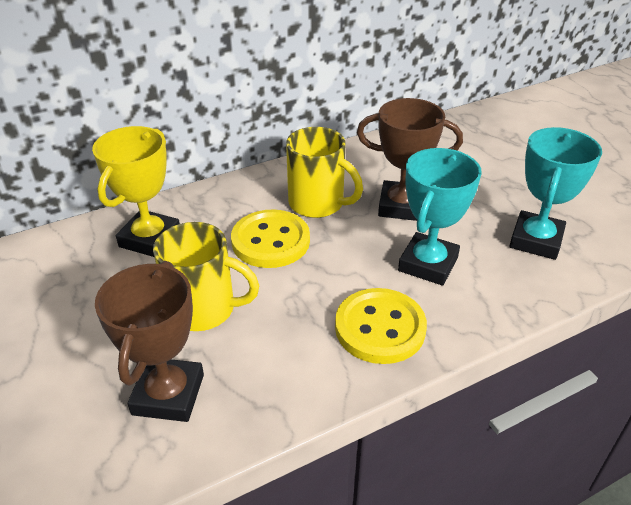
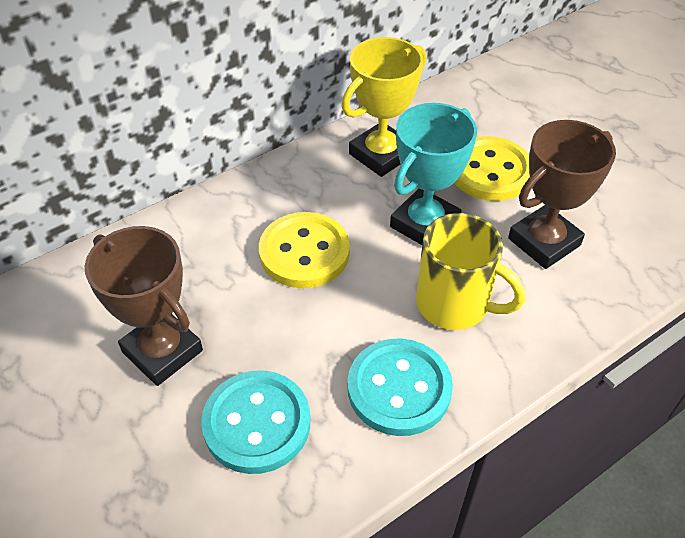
turquoise button: none = 0 -> [201,370,310,474] [348,338,453,436] = 2
turquoise trophy: [398,148,482,286] [509,127,602,260] = 2 -> [390,103,477,245] = 1
yellow mug: [153,222,259,331] [286,127,363,218] = 2 -> [416,213,525,330] = 1

